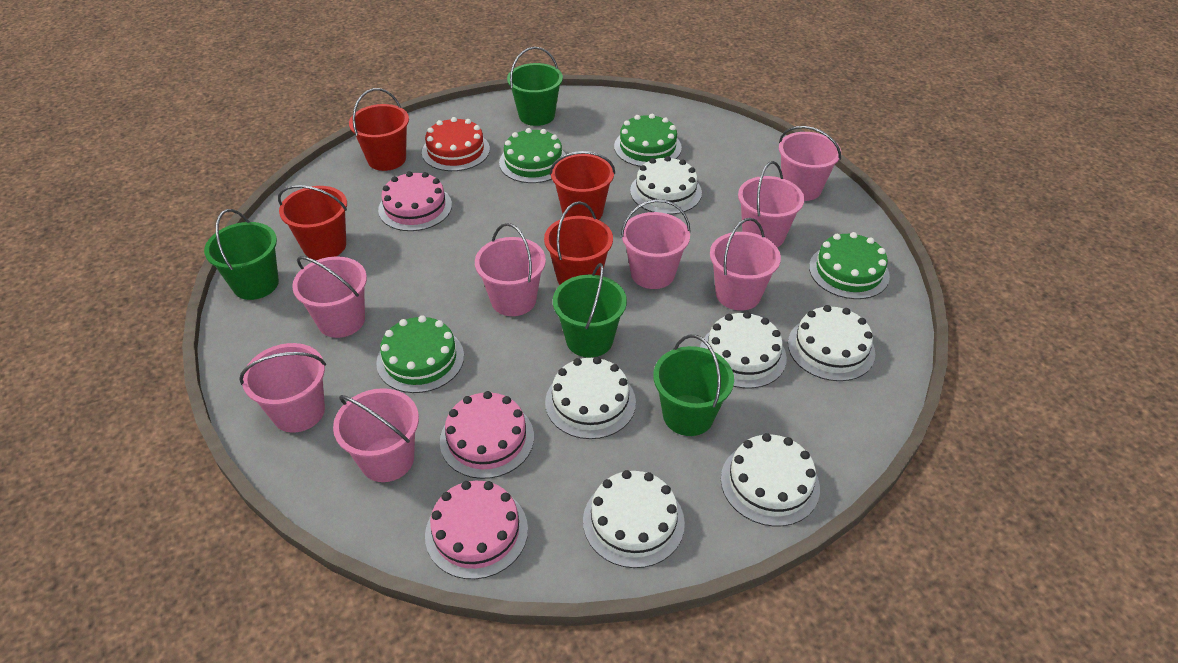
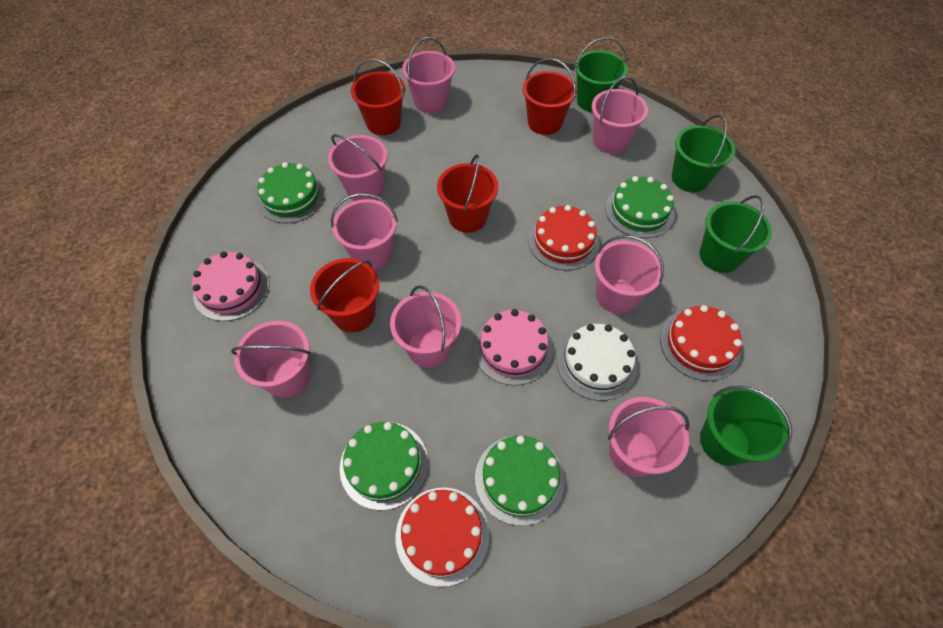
pink cake: [378,171,452,231] [425,481,528,579] [440,391,534,479] = 3 -> [192,251,270,321] [474,309,553,386] = 2
red cake: [422,117,490,171] = 1 -> [396,487,489,587] [528,205,599,270] [660,305,742,381] = 3
white cake: [545,357,636,439] [583,470,685,568] [630,156,702,215] [700,312,787,388] [721,433,820,527] [788,305,875,381] = 6 -> [556,324,638,401] = 1

